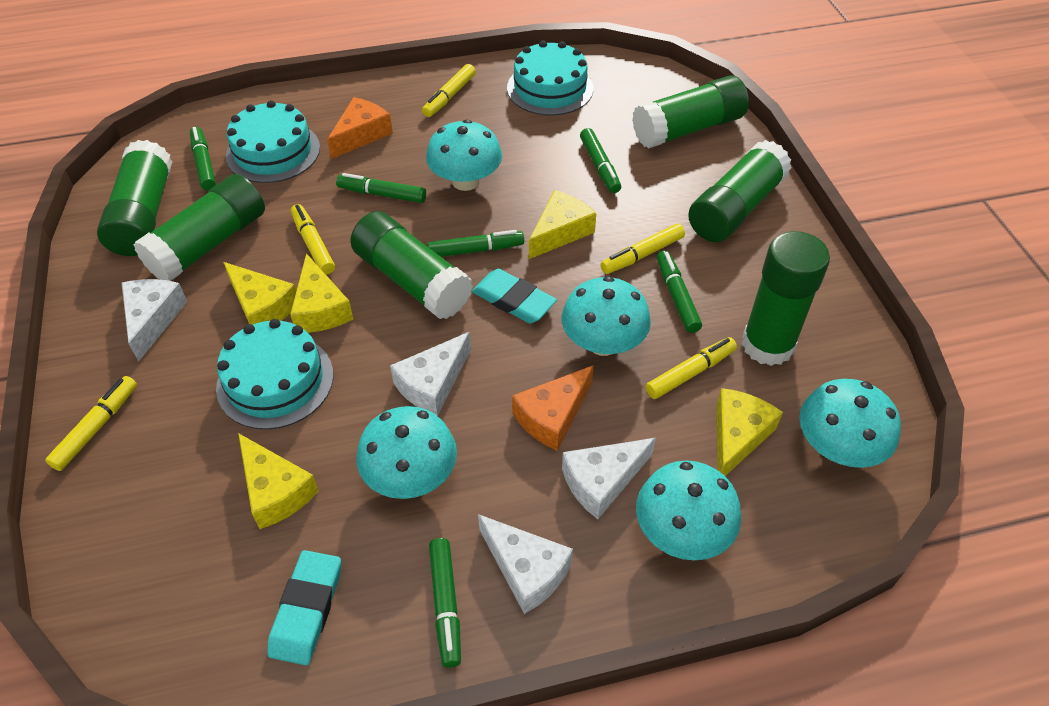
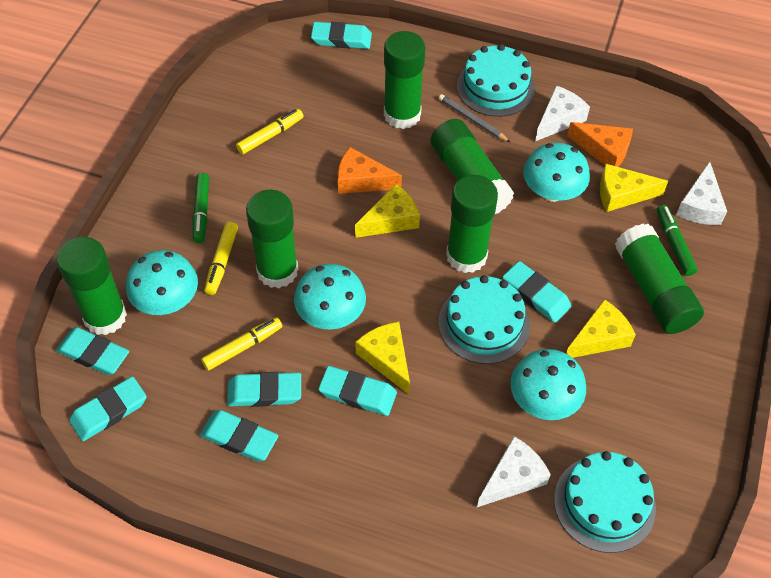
green marker: [190,127,216,191] [336,173,426,203] [427,230,524,257] [429,538,461,668] [580,128,621,193] [657,251,702,333] = 6 -> [192,173,209,243] [657,205,698,276] = 2
grey pencil: none = 0 -> [439,94,510,142] = 1
turquoise eraser: [267,550,341,665] [472,269,557,323] = 2 -> [56,327,129,375] [69,376,147,441] [200,410,278,461] [227,372,301,407] [311,22,372,49] [318,366,397,416] [503,261,571,323] = 7
turquoise mushroom: [357,406,457,499] [426,119,502,191] [562,276,651,356] [636,461,741,560] [799,379,901,468] = 5 -> [126,250,198,315] [294,264,366,330] [510,349,586,420] [523,143,590,202] = 4
white cheese: [122,279,188,362] [390,332,471,416] [478,514,573,614] [562,438,656,519] = 4 -> [477,436,551,507] [535,86,590,141] [676,162,727,225] = 3
yellow cheese: [223,262,296,325] [238,433,319,529] [290,253,353,333] [529,190,596,259] [716,388,783,476] = 5 -> [355,184,420,238] [356,322,410,394] [566,299,636,358] [600,163,668,212] = 4
yellow marker: [45,376,137,471] [291,204,335,275] [422,64,476,117] [601,224,685,274] [646,337,737,399] = 5 -> [201,317,282,371] [204,222,238,295] [236,109,304,155] = 3

